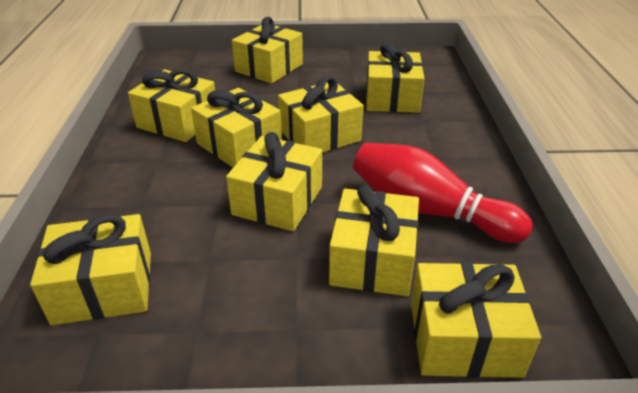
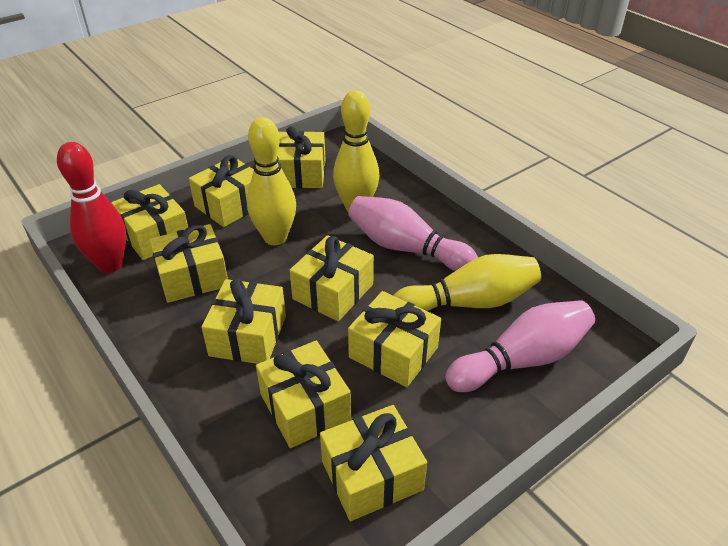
pink bowling pin: none = 0 -> [348,196,478,271] [445,300,595,392] = 2
yellow bowling pin: none = 0 -> [247,117,296,245] [333,90,379,212] [393,254,541,311] = 3

